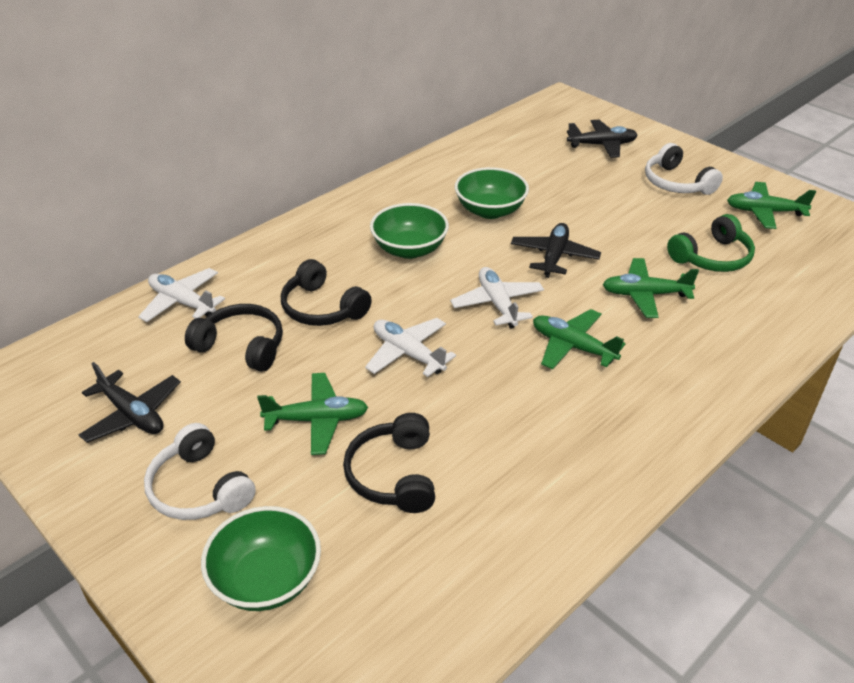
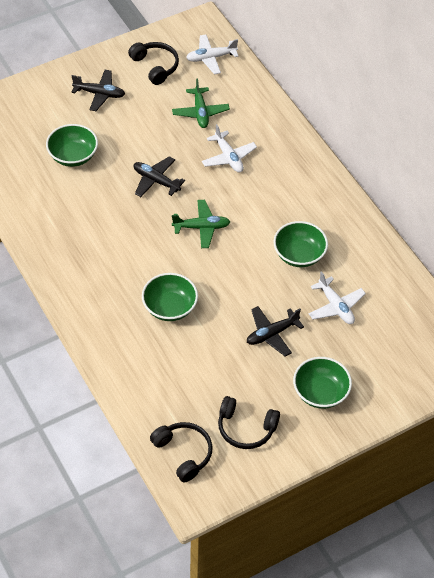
green bowl: [201,506,321,611] [370,203,449,259] [455,167,529,219] = 3 -> [46,124,98,167] [142,273,198,321] [274,221,328,267] [293,357,352,409] = 4
green headphones: [667,214,755,272] = 1 -> none = 0
green plane: [257,373,368,455] [533,309,626,369] [603,258,699,318] [727,182,816,229] = 4 -> [172,78,230,128] [172,200,230,248] = 2
white headphones: [144,423,256,520] [645,143,723,195] = 2 -> none = 0

